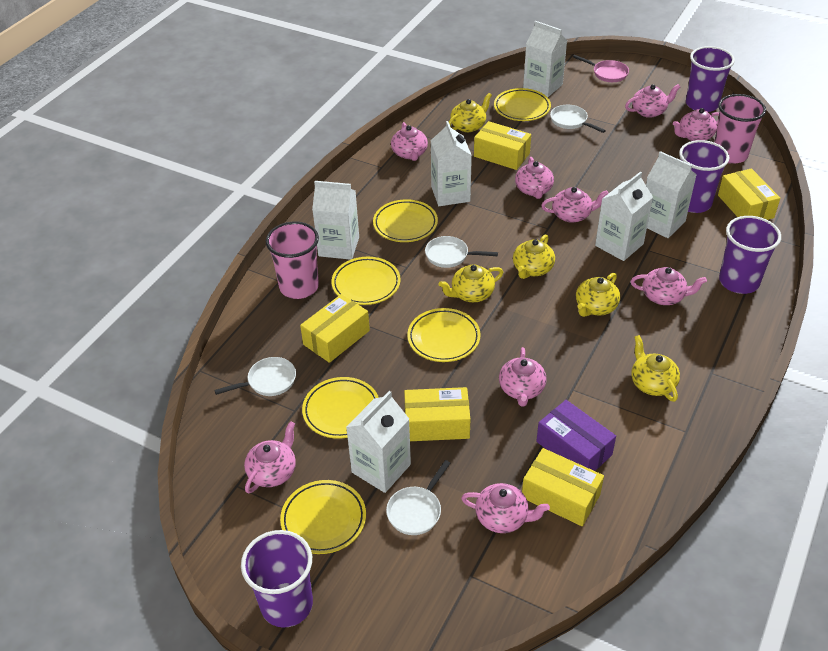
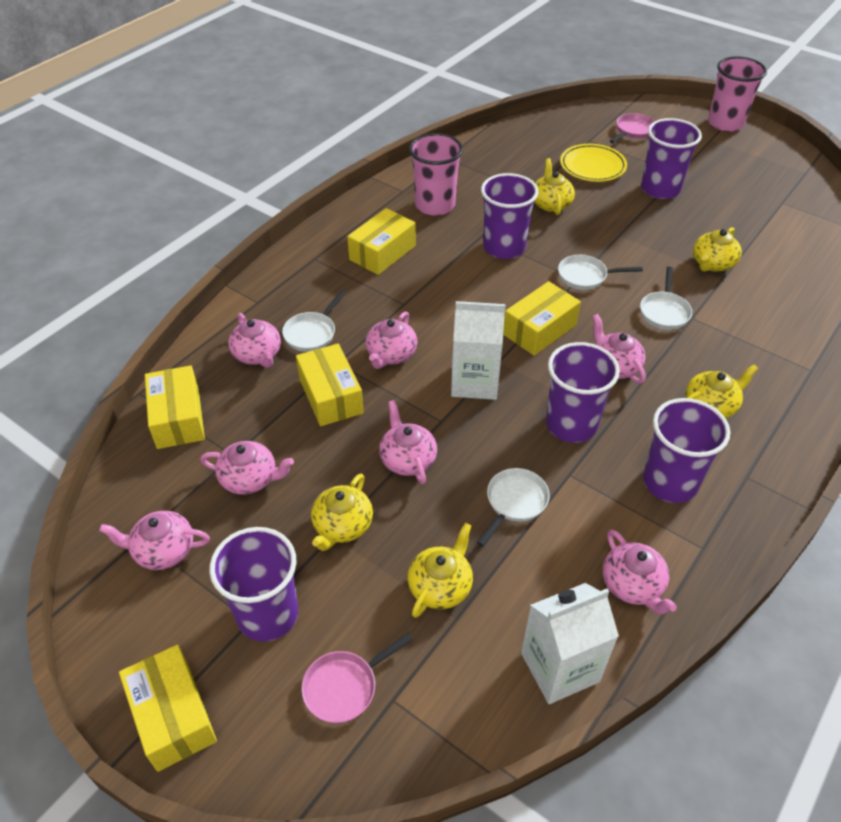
pink pan: [573,55,629,82] = 1 -> [301,633,413,723] [610,113,655,143] = 2
pink teapot: [244,421,296,493] [391,122,428,161] [461,483,550,533] [499,347,547,407] [515,157,554,199] [541,187,609,223] [625,84,680,118] [631,267,707,305] [673,108,719,141] = 9 -> [99,511,210,570] [200,441,294,495] [228,313,281,368] [366,312,418,369] [379,400,437,484] [592,314,646,384] [603,529,677,615] = 7
purple box: [536,400,616,471] = 1 -> none = 0
purple cup: [241,530,313,628] [679,140,730,213] [686,46,735,112] [719,216,781,294] = 4 -> [209,527,298,642] [481,173,539,259] [546,342,620,443] [641,118,702,199] [643,398,730,503] = 5
white carton: [312,181,359,260] [346,391,411,493] [431,121,472,206] [523,21,567,97] [595,172,653,261] [646,151,697,238] = 6 -> [451,301,505,400] [521,583,619,704] = 2
yellow plate: [280,480,366,554] [302,377,379,439] [332,257,401,305] [373,199,438,242] [407,308,481,362] [494,88,551,121] = 6 -> [560,144,627,182] = 1

